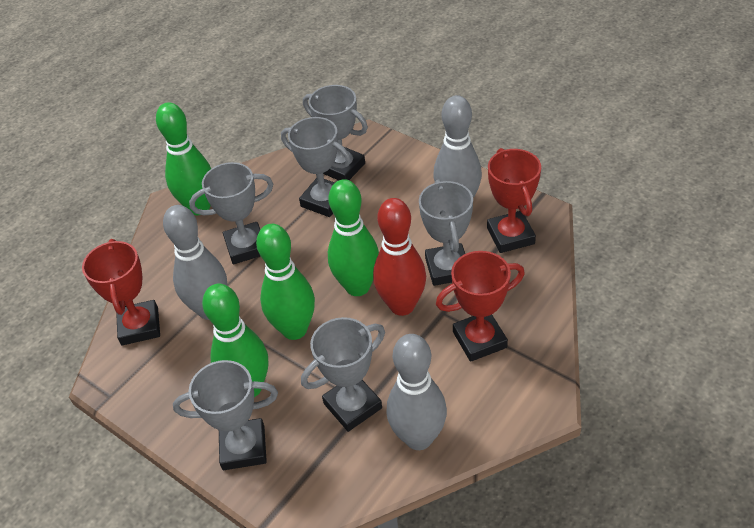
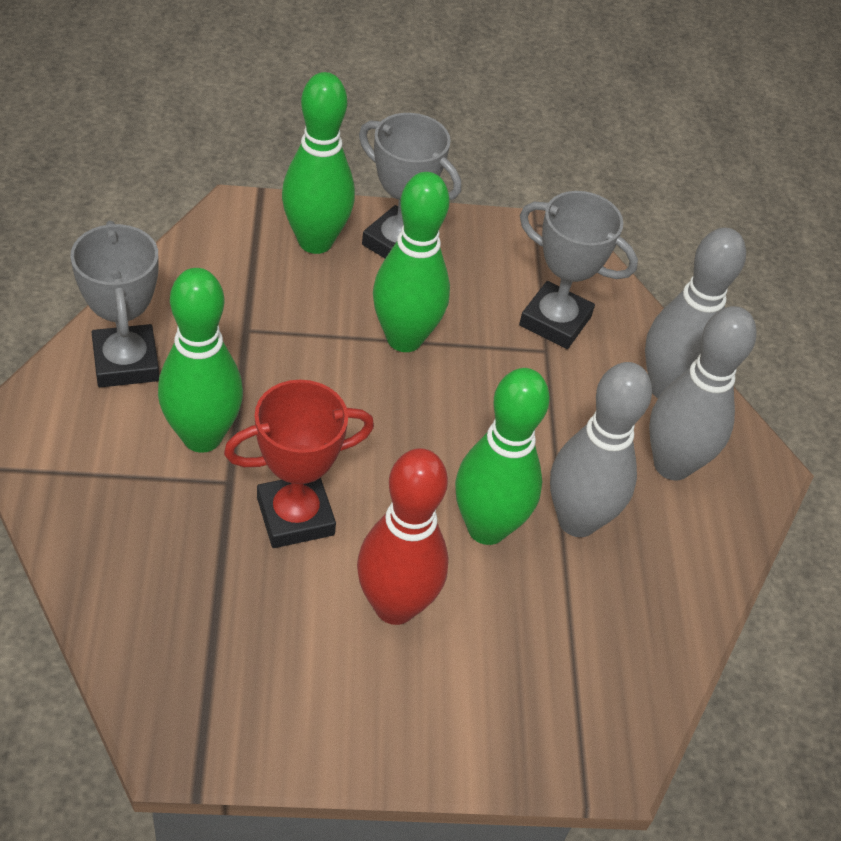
grey trophy: [173,360,278,470] [189,162,273,264] [281,117,351,217] [301,317,385,432] [303,85,368,180] [419,179,473,286] = 6 -> [70,221,159,388] [359,113,461,258] [519,191,638,349] = 3
red trophy: [82,239,160,346] [436,251,525,362] [487,148,541,253] = 3 -> [224,380,374,548] = 1

